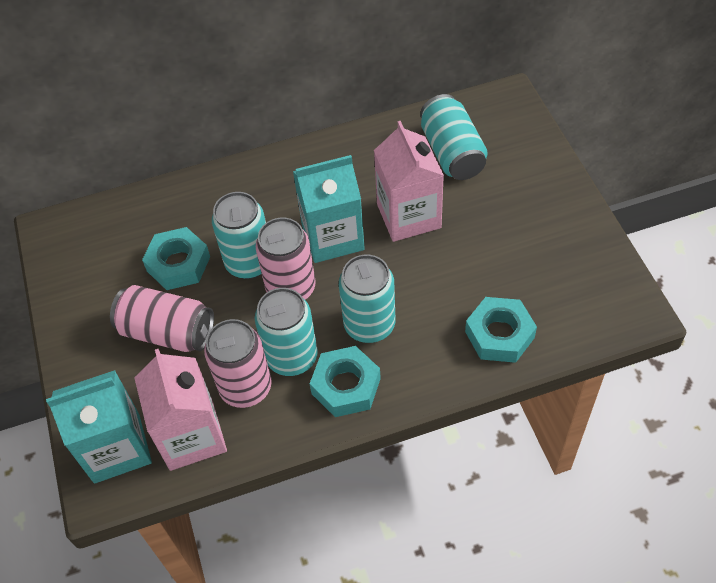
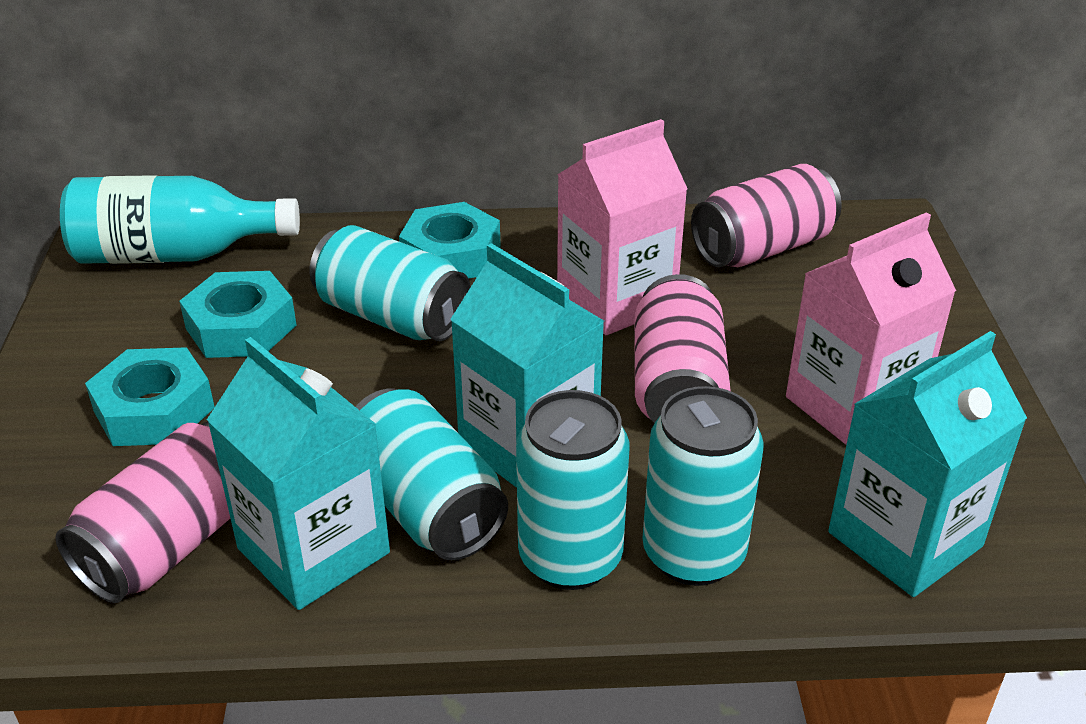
turquoise bottle: none = 0 -> [60,175,300,264] = 1
turquoise carton: [46,370,152,484] [293,155,365,263] = 2 -> [207,337,390,610] [450,243,604,488] [828,331,1027,597] = 3

